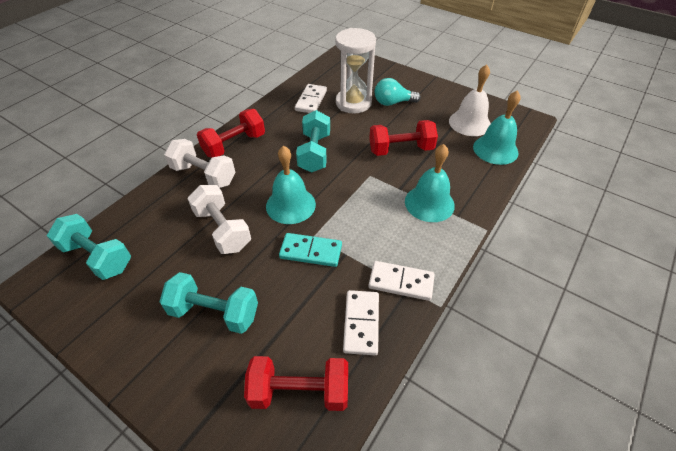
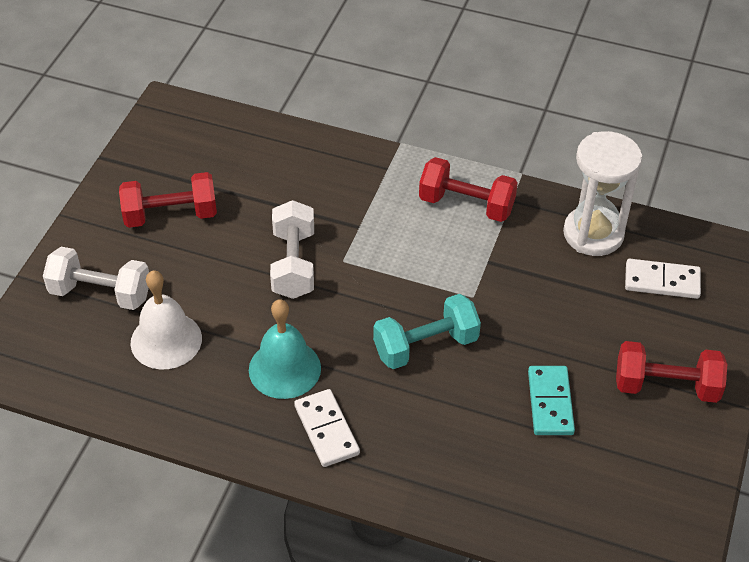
turquoise bell: [266,146,316,224] [405,144,455,222] [473,90,521,165] = 3 -> [249,299,321,399] = 1
turquoise dumbbell: [47,214,131,280] [159,272,258,334] [296,110,330,173] = 3 -> [373,294,481,369] = 1
turquoise light bulb: [375,78,421,106] = 1 -> none = 0
white domino: [295,84,327,113] [343,290,379,355] [369,261,435,301] = 3 -> [294,389,360,467] [625,259,701,299] = 2

